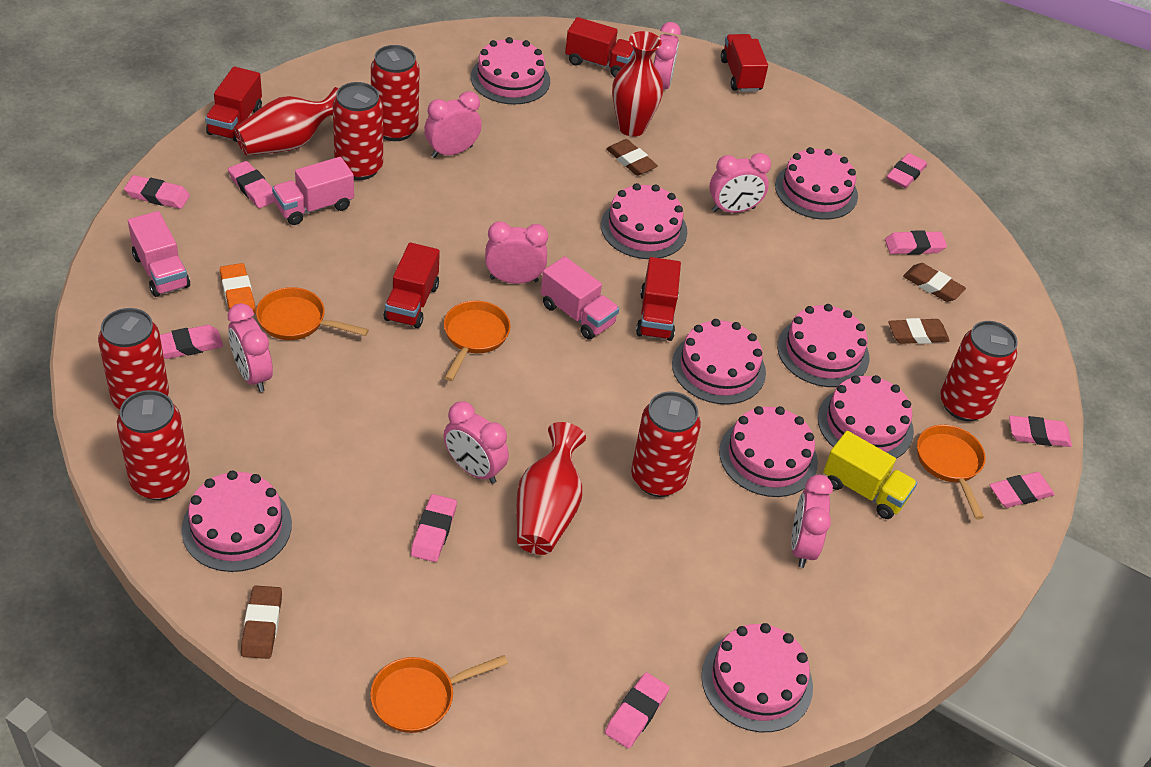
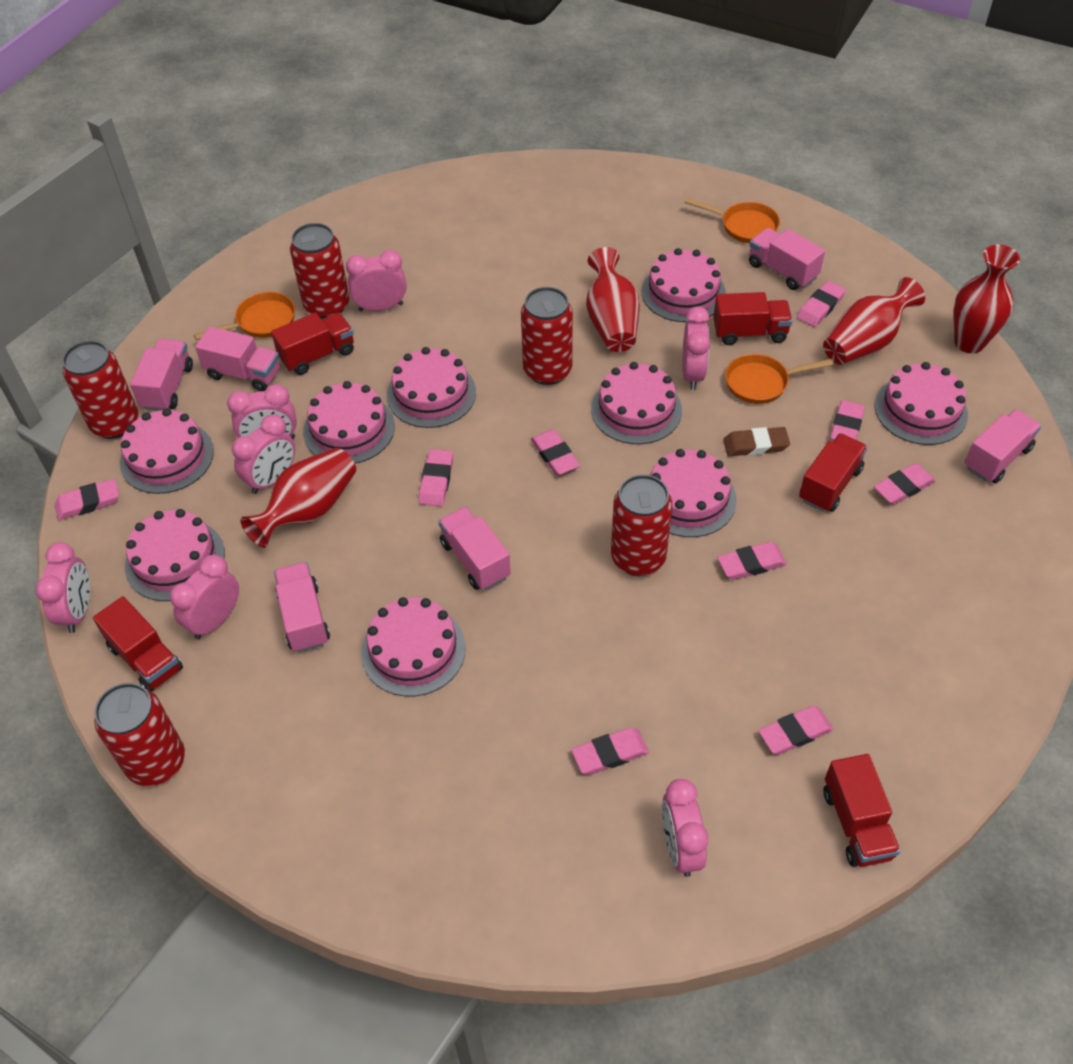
brown eraser: [241,585,282,659] [606,139,658,176] [888,318,950,344] [903,263,966,302] = 4 -> [723,427,790,456] = 1
orange eraser: [220,263,256,314] = 1 -> none = 0
orange pan: [256,287,369,340] [370,655,508,733] [444,301,511,381] [917,425,986,520] = 4 -> [194,292,295,340] [684,198,780,243] [725,354,833,404] = 3
pink truck: [128,211,190,297] [272,157,354,225] [541,256,619,340] = 3 -> [130,339,193,411] [195,326,280,391] [274,562,330,652] [438,507,511,590] [749,228,825,290] [964,409,1041,484] = 6
red can: [98,308,169,410] [117,390,190,500] [333,82,383,180] [371,45,420,141] [631,391,701,497] [940,321,1018,421] = 6 -> [62,341,138,439] [94,683,185,786] [290,223,349,319] [521,287,573,385] [611,475,673,576] = 5
red vase: [234,87,338,155] [516,422,586,555] [612,31,663,137] = 3 -> [240,448,356,548] [586,247,640,352] [823,277,925,365] [954,244,1020,354] = 4
yellow truck: [823,431,917,519] = 1 -> none = 0

